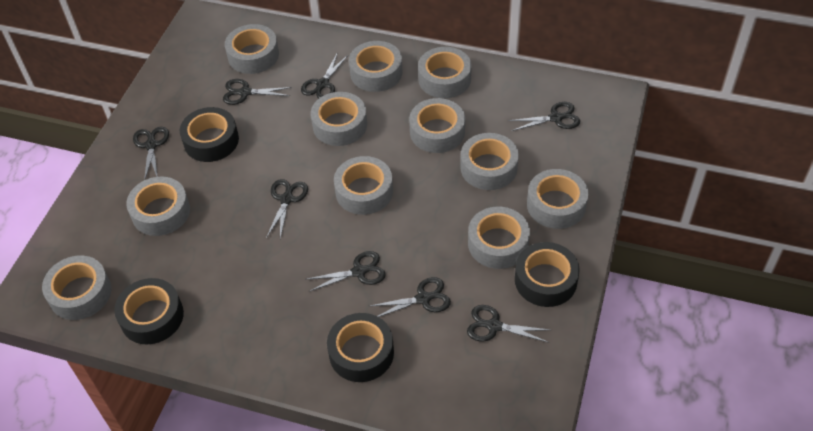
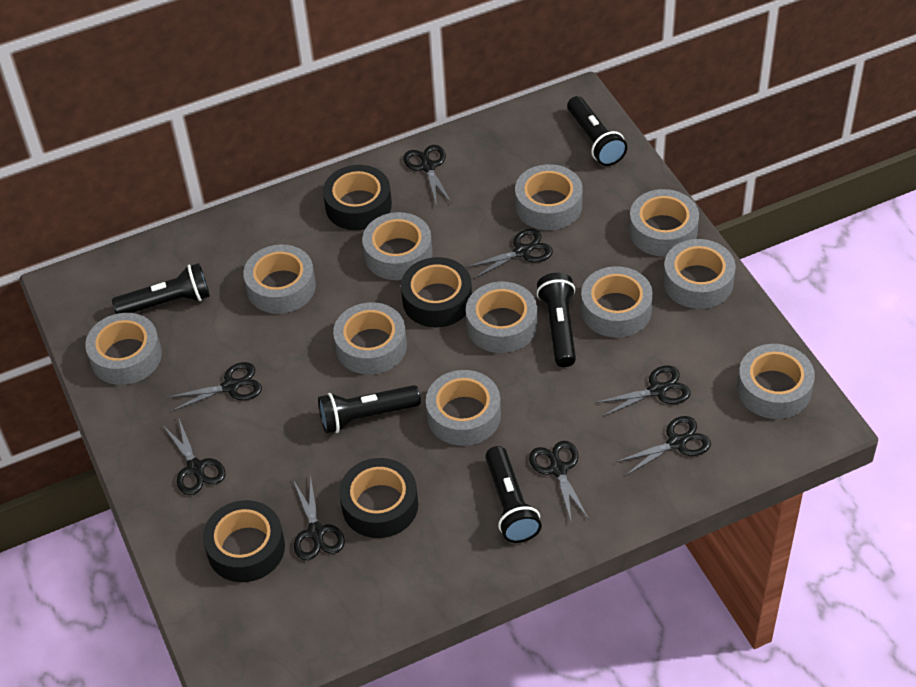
black flashlight: none = 0 -> [112,263,210,314] [318,385,421,434] [485,446,542,543] [536,273,576,367] [567,96,627,166] = 5

